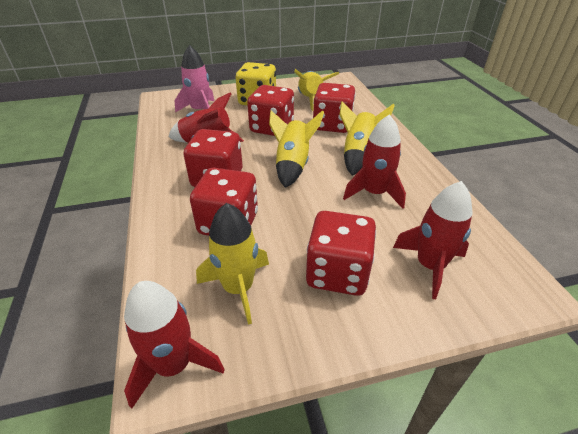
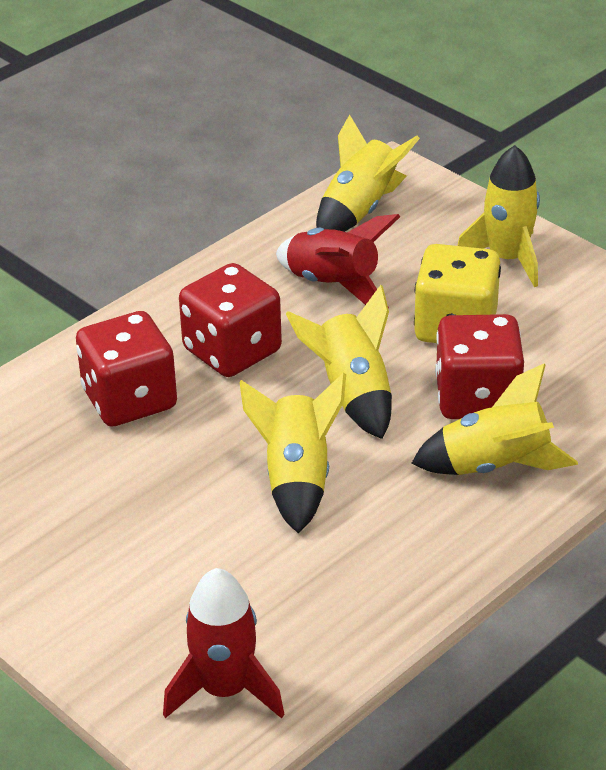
pink rocket: [175,45,215,113] = 1 -> none = 0
red dice: [183,129,243,187] [190,168,258,236] [247,85,294,136] [306,211,376,296] [313,83,356,133] = 5 -> [76,311,177,427] [179,263,282,377] [435,314,524,419] = 3
red rocket: [124,281,225,409] [168,92,244,143] [343,114,406,209] [393,181,473,299] = 4 -> [163,568,285,719] [276,214,400,308] = 2
yellow rocket: [196,203,269,325] [269,110,324,188] [294,69,339,111] [340,101,395,176] = 4 -> [239,373,346,533] [286,285,392,439] [316,115,420,232] [412,363,578,475] [457,145,540,287] = 5

